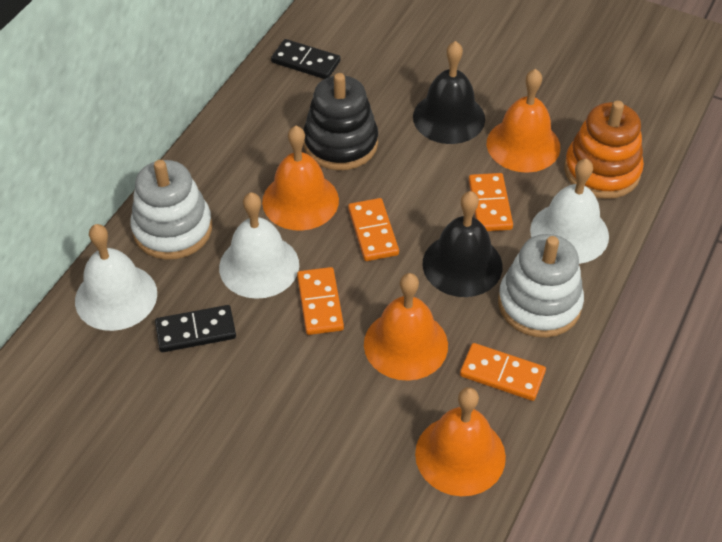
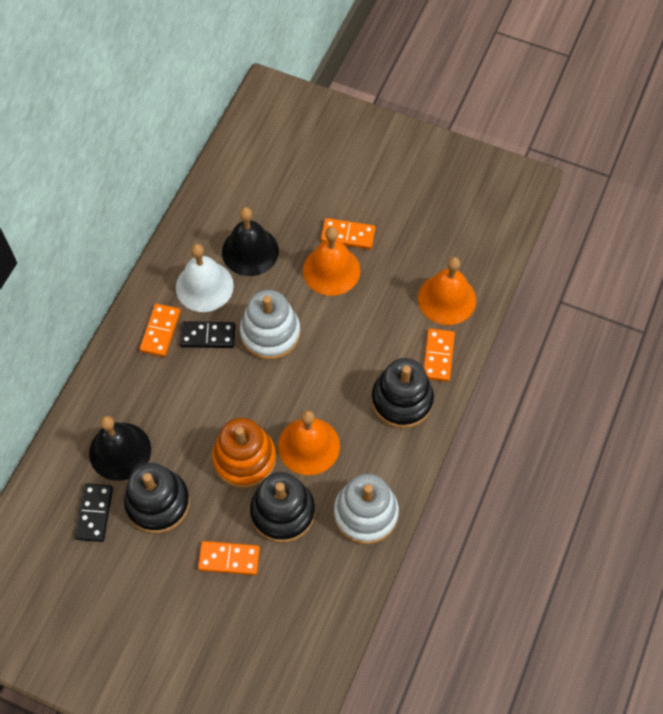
black stacking toy: [303,73,378,170] = 1 -> [124,463,190,534] [250,472,315,543] [371,358,434,429] = 3
orange bell: [262,126,339,231] [364,273,448,381] [415,387,506,496] [487,69,560,173] = 4 -> [278,410,340,475] [303,227,360,296] [418,257,476,325] = 3
white bell: [75,224,157,331] [219,192,299,299] [530,158,609,264] = 3 -> [176,244,234,312] = 1

